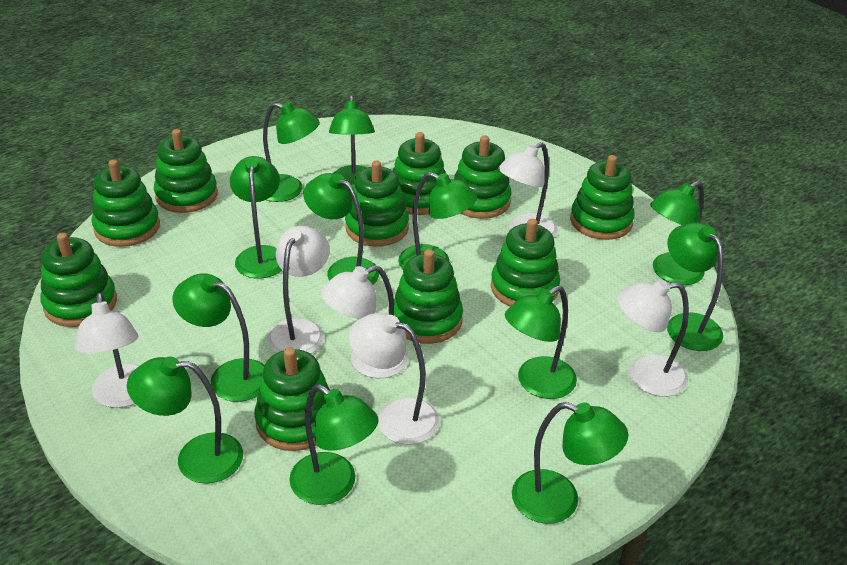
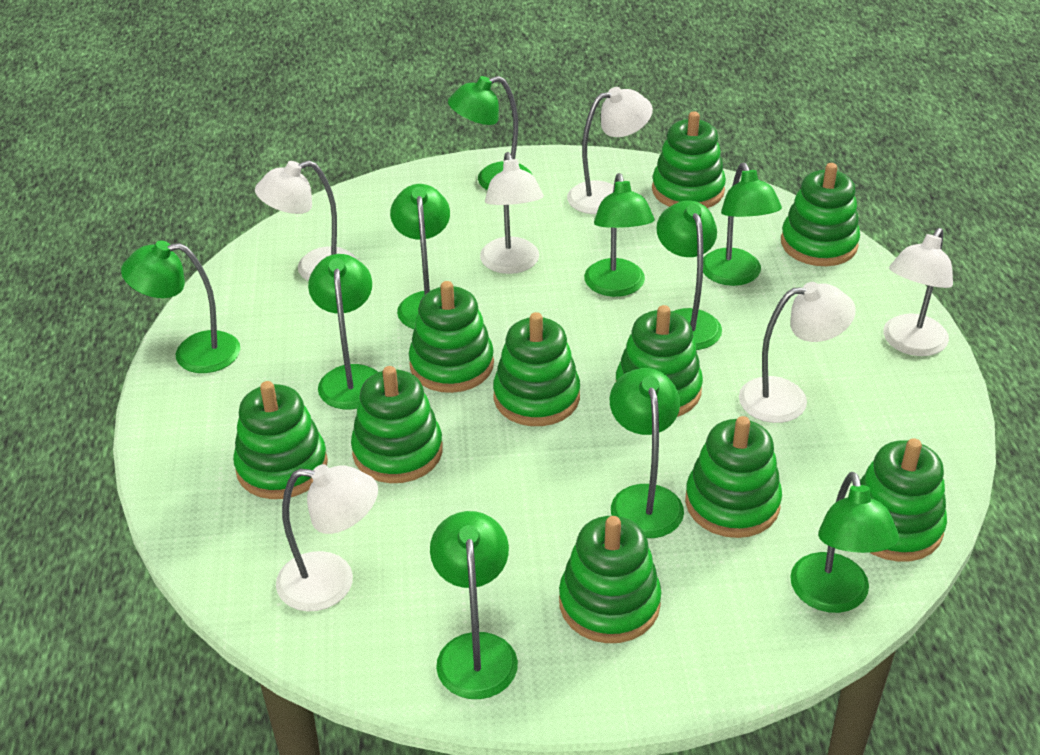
green lamp: [127,357,243,484] [172,273,264,402] [230,156,282,279] [263,102,320,202] [289,384,378,505] [303,173,379,285] [329,95,375,186] [398,172,477,270] [505,285,577,399] [512,402,628,524] [650,181,705,285] [667,222,723,351] = 12 -> [121,240,240,373] [308,254,378,409] [390,184,450,329] [430,511,518,699] [448,76,532,190] [584,173,655,297] [610,368,684,538] [656,200,722,350] [703,163,782,286] [790,472,899,613] = 10

